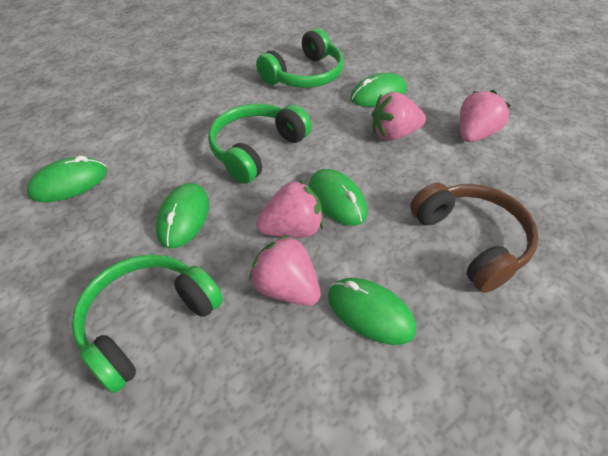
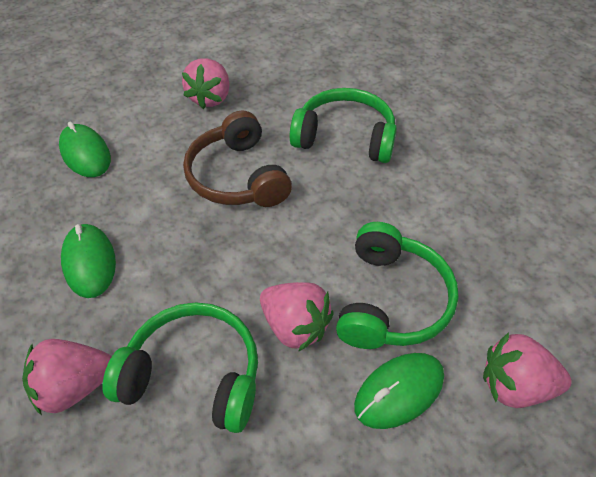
green mouse: [27,156,107,202] [156,183,209,248] [309,169,367,226] [328,278,416,345] [350,73,406,107] = 5 -> [59,122,111,177] [61,224,116,298] [354,353,444,429] = 3

